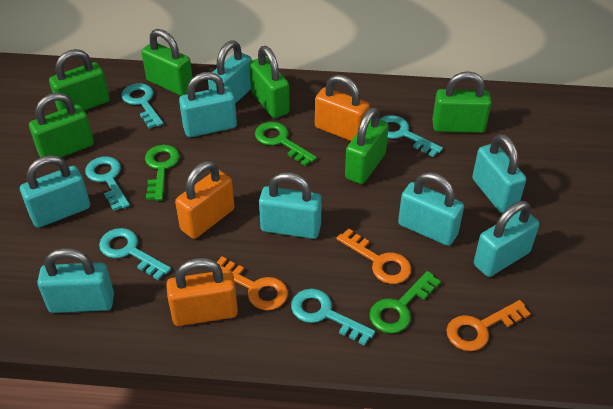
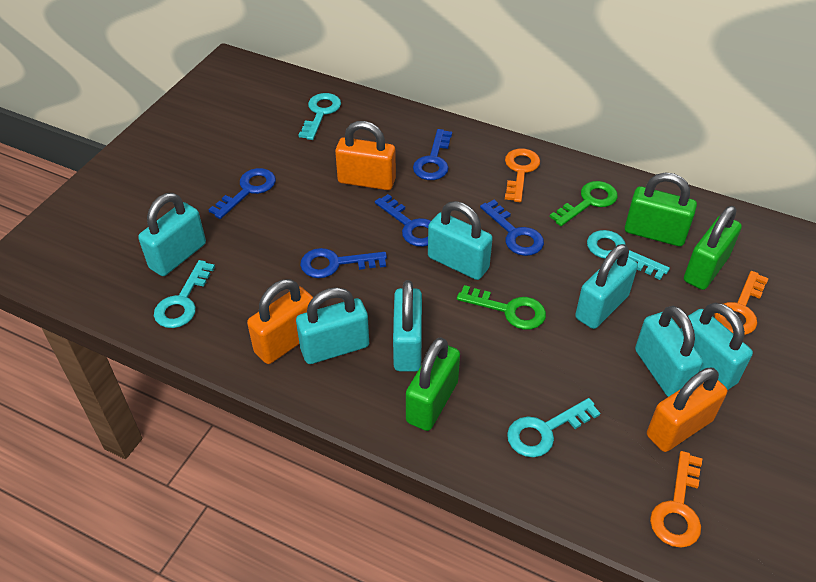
blue key: none = 0 -> [208,168,276,219] [300,248,387,278] [375,194,431,247] [413,129,452,180] [480,200,544,256] = 5
green key: [145,145,180,201] [255,122,317,166] [369,271,441,333] = 3 -> [457,285,546,330] [550,181,618,226] = 2
green padlock: [29,93,94,157] [49,49,110,111] [141,29,193,96] [249,46,290,118] [345,108,389,184] [432,71,492,133] = 6 -> [406,337,460,431] [625,173,697,246] [684,206,742,290] = 3
turquoise key: [85,156,130,211] [99,228,171,280] [121,83,163,129] [291,289,375,346] [380,115,443,157] = 5 -> [154,260,215,328] [299,93,341,140] [507,398,600,457] [587,230,670,280] = 4
turquoise padlock: [20,155,90,228] [37,248,114,313] [179,72,237,137] [208,40,252,104] [259,172,322,239] [398,172,464,246] [472,134,526,213] [474,201,539,277] = 8 -> [138,193,206,276] [296,287,369,364] [393,280,422,372] [428,201,493,280] [575,244,638,329] [635,306,703,397] [681,303,753,390] = 7

